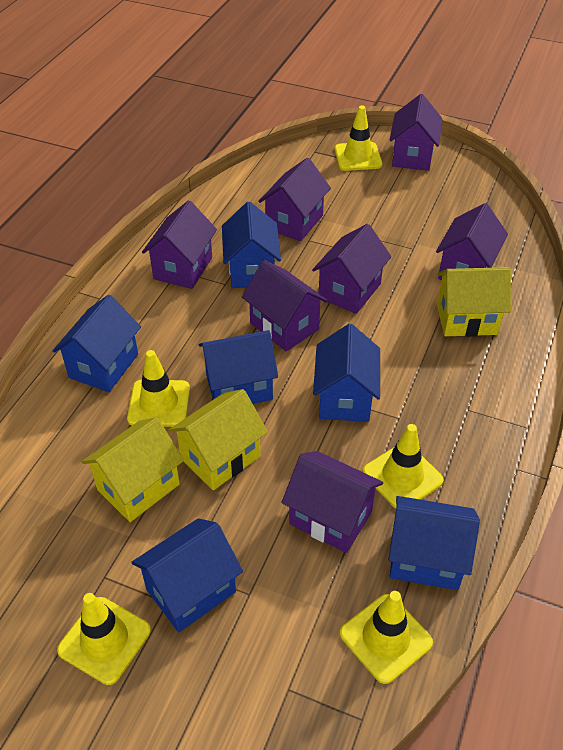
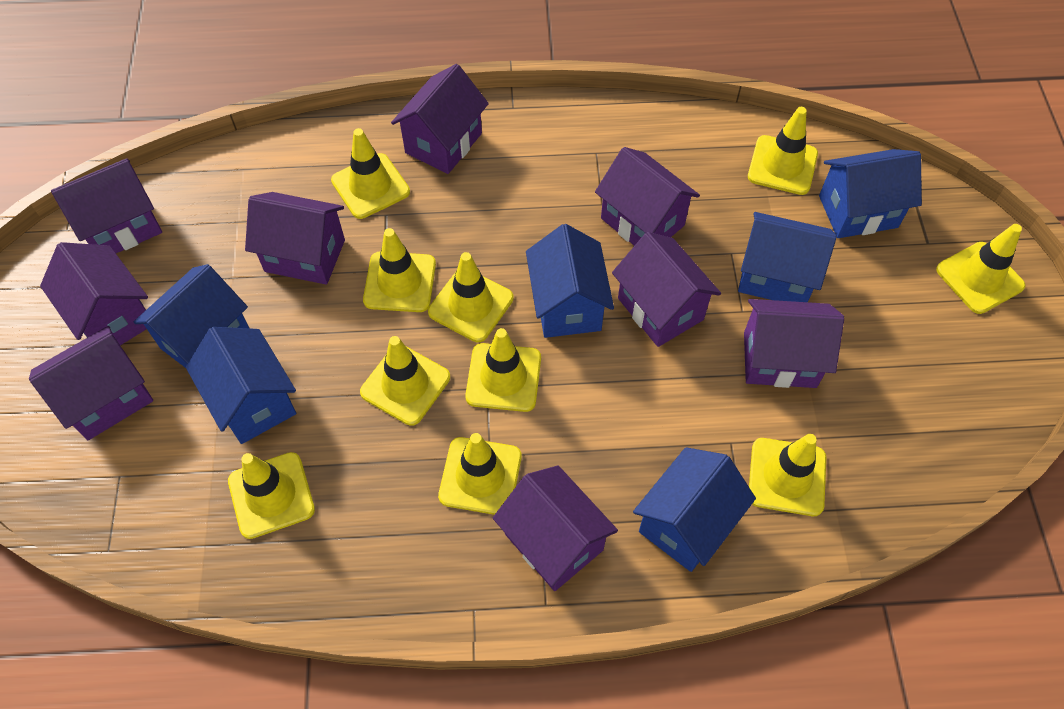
purple house: [142,200,217,289] [242,260,328,351] [258,158,331,241] [282,451,383,553] [312,224,391,314] [389,94,443,171] [436,203,508,280] = 7 -> [29,326,153,440] [40,242,148,345] [51,158,162,253] [245,192,345,285] [391,64,489,174] [493,465,618,591] [595,147,700,246] [612,232,721,347] [744,299,844,388] = 9
yellow house: [82,417,184,522] [169,389,268,490] [437,267,511,337] = 3 -> none = 0
yellow traffic cone: [57,593,151,685] [127,350,190,427] [334,105,382,171] [340,591,433,684] [363,424,443,509] = 5 -> [228,452,315,539] [331,128,410,219] [360,336,450,426] [363,228,436,312] [428,252,514,342] [438,433,522,515] [465,328,541,412] [748,107,818,195] [749,434,826,516] [936,224,1026,314] = 10

